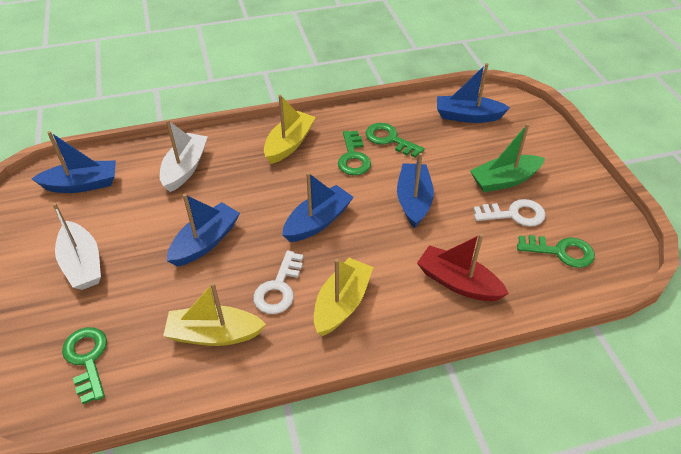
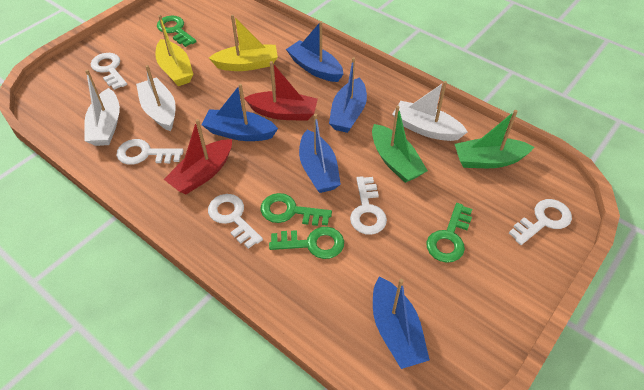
green boat: [470,123,545,192] = 1 -> [372,105,428,183] [455,110,534,168] = 2
red boat: [417,234,509,301] = 1 -> [164,119,232,194] [244,61,318,121] = 2
white boat: [52,203,101,290] [160,120,208,192] = 2 -> [84,69,120,146] [136,65,176,131] [392,81,468,141] = 3
white key: [253,250,303,314] [473,199,546,227] = 2 -> [91,53,127,90] [117,139,184,165] [208,194,263,249] [350,176,387,235] [509,199,572,245] = 5
yellow boat: [163,282,266,346] [264,95,316,164] [314,258,373,336] = 3 -> [155,15,193,86] [209,15,278,71] = 2

